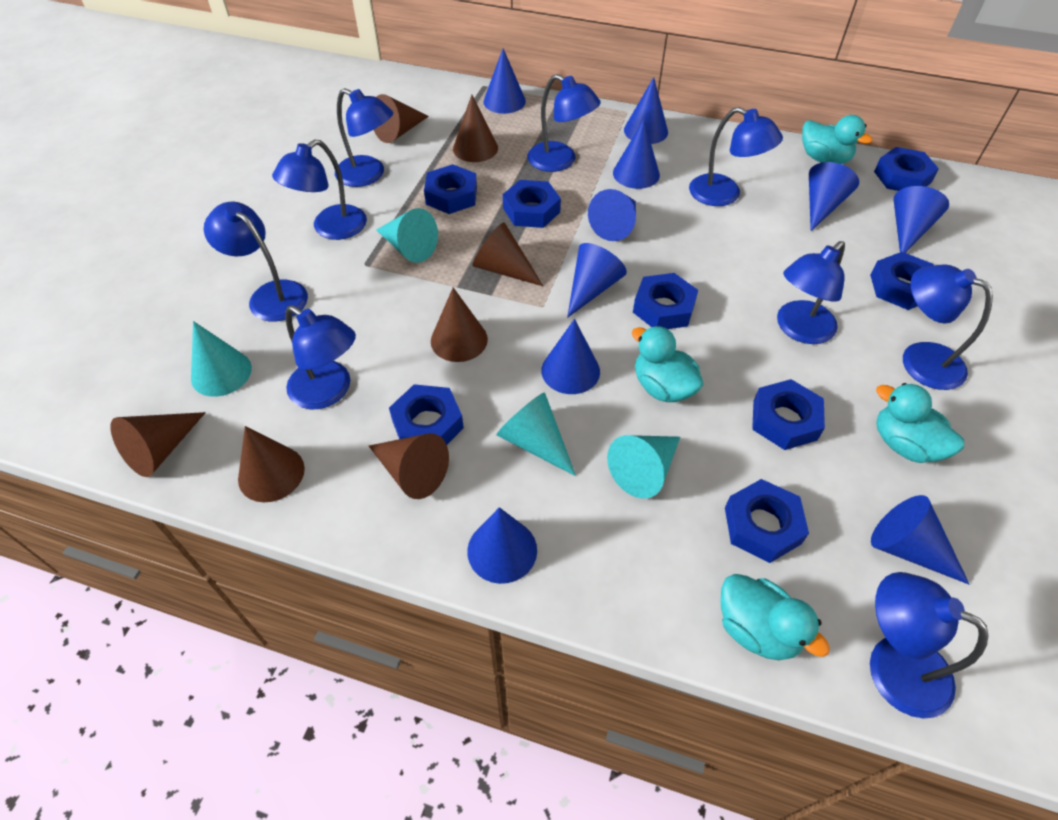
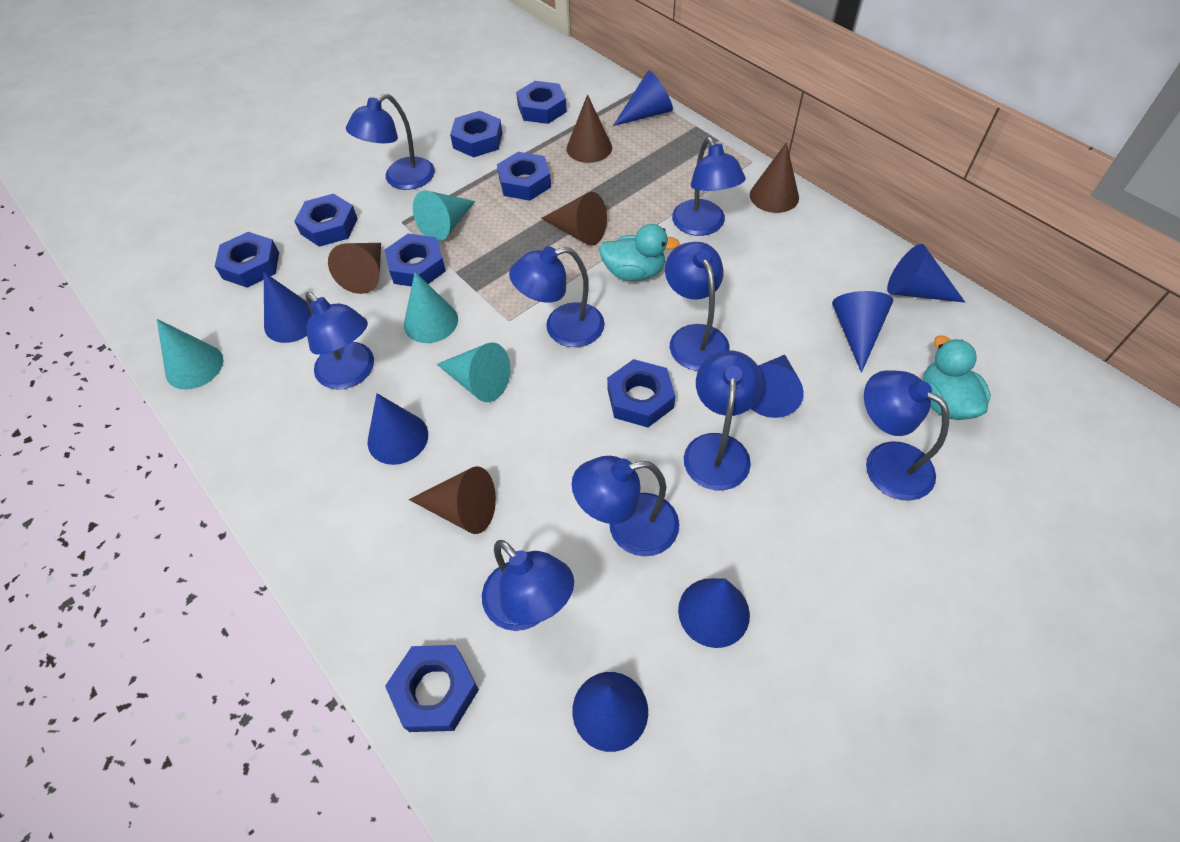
blue cone: [467,507,537,584] [483,49,526,114] [541,319,600,394] [567,243,627,318] [588,189,636,241] [613,120,660,189] [624,77,668,144] [809,162,859,231] [871,495,970,585] [894,186,949,253] = 10 -> [264,272,312,343] [368,393,428,465] [572,672,648,752] [613,71,673,126] [678,578,750,648] [751,355,804,418] [832,291,893,373] [887,244,965,302] = 8
brown cone: [110,412,205,477] [238,426,305,502] [369,433,449,499] [374,94,429,143] [431,287,488,362] [453,95,498,162] [473,222,543,286] = 7 -> [328,243,381,294] [409,466,496,534] [541,192,607,246] [567,94,612,163] [750,142,799,213] = 5
turquoise duck: [632,326,704,402] [721,574,830,660] [802,115,873,164] [876,383,964,463] = 4 -> [599,224,680,281] [923,336,991,420] = 2

